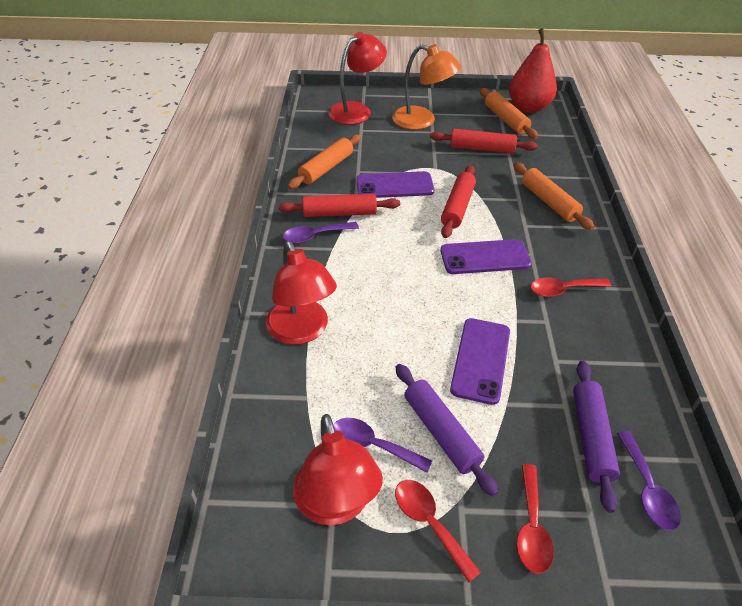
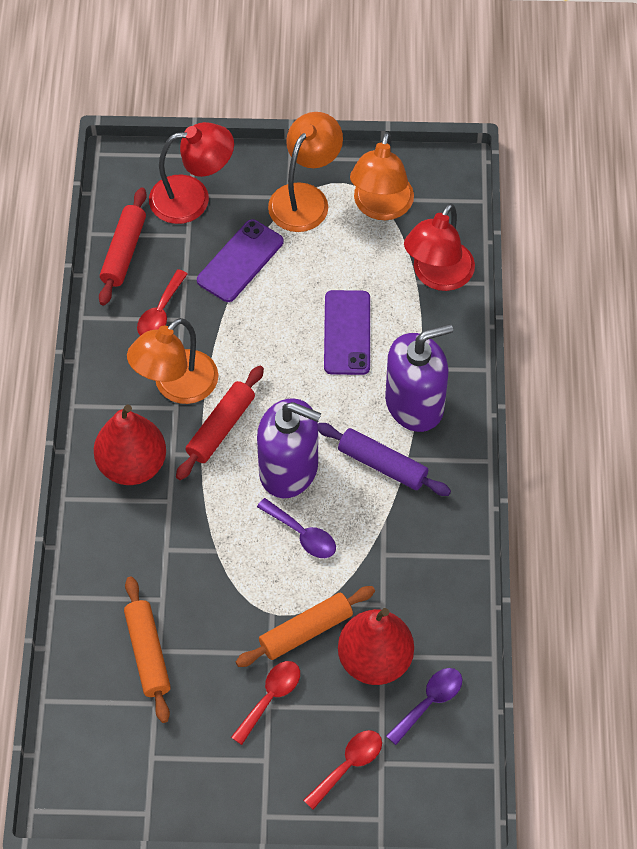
orange lamp: [392,44,461,130] = 1 -> [127,318,218,404] [268,112,343,232] [350,132,414,220] = 3
orange rolling pin: [288,134,361,189] [480,88,538,139] [513,162,594,230] = 3 -> [124,577,171,723] [236,586,375,667] = 2
purple phone: [356,171,434,198] [440,239,532,274] [450,318,510,405] = 3 -> [197,219,283,302] [324,290,370,375] = 2
purple rolling pin: [395,364,498,497] [573,361,620,513] = 2 -> [318,423,451,496] = 1
purple soap dispenser: none = 0 -> [257,398,321,498] [385,324,453,432] = 2
purple spoon: [283,222,359,244] [333,418,432,473] [617,431,681,531] = 3 -> [257,498,336,558] [386,668,462,745] = 2
red lamp: [266,241,337,345] [293,414,383,525] [328,32,387,125] = 3 -> [149,122,234,224] [404,203,475,291] = 2
red pear: [509,28,557,113] = 1 -> [94,404,166,485] [338,608,414,685] = 2
red rolling pin: [278,194,400,217] [430,129,538,154] [441,165,476,238] = 3 -> [99,187,147,306] [176,365,264,480] = 2

